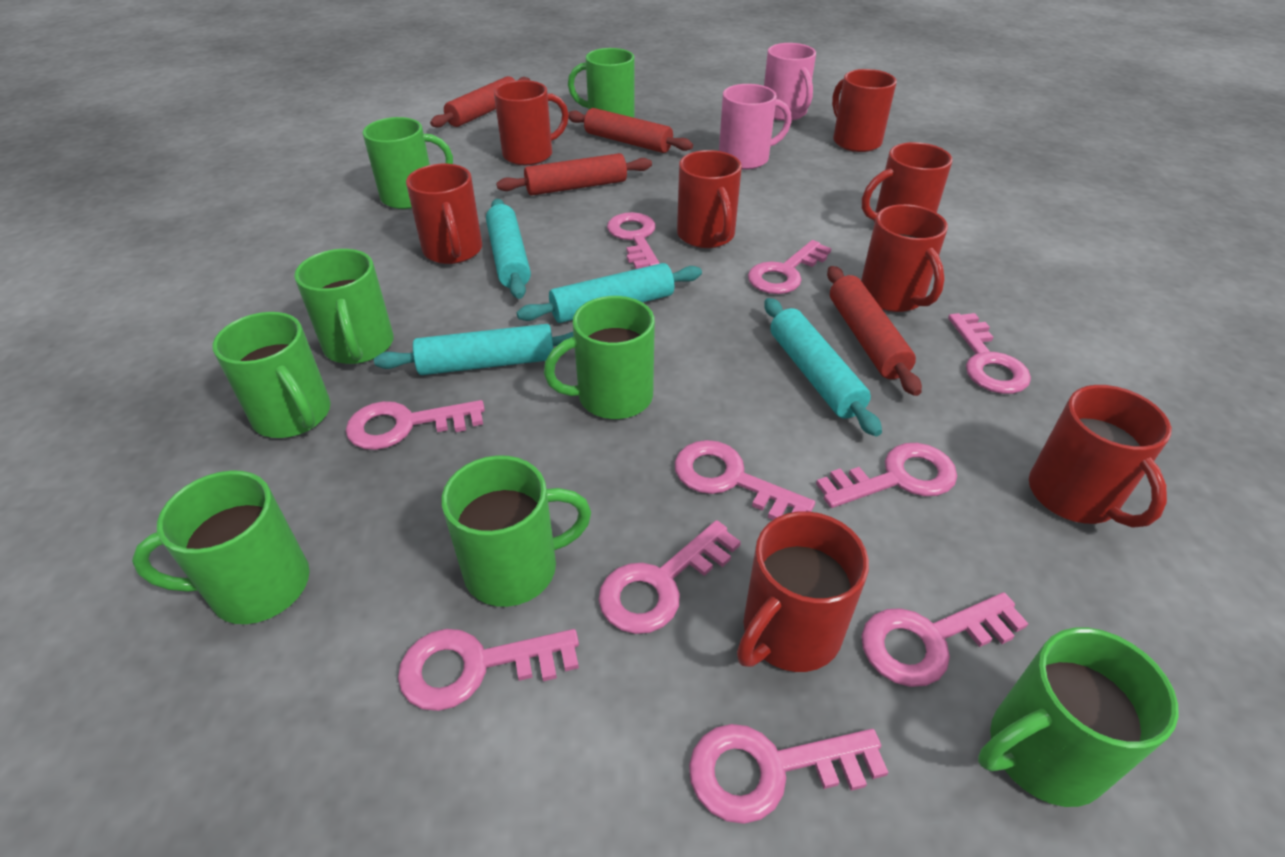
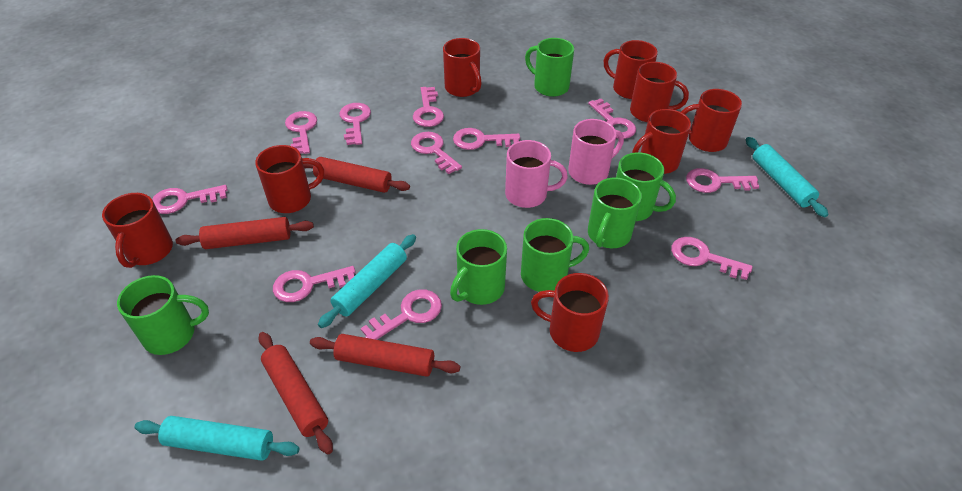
green mug: [132,470,309,624] [212,312,331,438] [294,249,394,364] [363,117,453,209] [441,455,591,607] [544,296,655,419] [568,48,635,118] [978,628,1179,807] = 8 -> [117,275,209,355] [450,229,507,305] [521,218,589,292] [525,38,574,97] [588,177,642,248] [616,152,676,221] = 6
pink key: [346,400,485,450] [398,629,579,711] [598,520,741,634] [607,212,660,269] [675,440,815,520] [689,724,889,824] [748,240,832,294] [816,443,957,508] [861,592,1029,687] [948,313,1031,394] = 10 -> [152,185,227,214] [273,266,356,302] [285,111,317,154] [339,103,371,145] [361,289,442,340] [411,132,462,174] [413,87,444,127] [453,128,520,150] [588,99,636,139] [671,237,753,280] [686,168,759,193] = 11
turquoise rolling pin: [374,324,574,375] [486,199,531,299] [517,263,702,323] [764,298,882,436] = 4 -> [135,416,299,461] [318,234,416,328] [746,137,829,217] = 3

